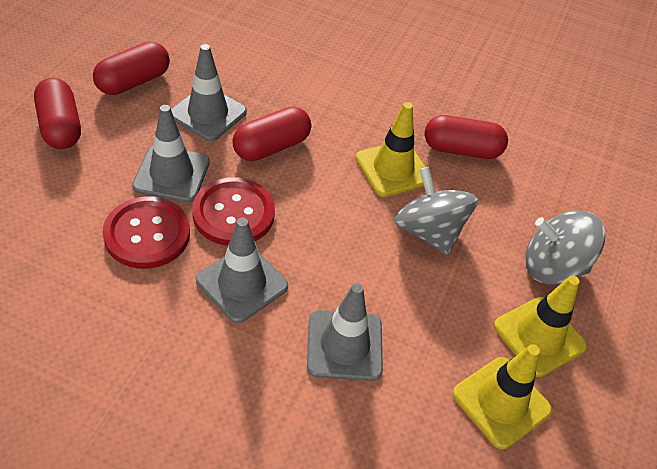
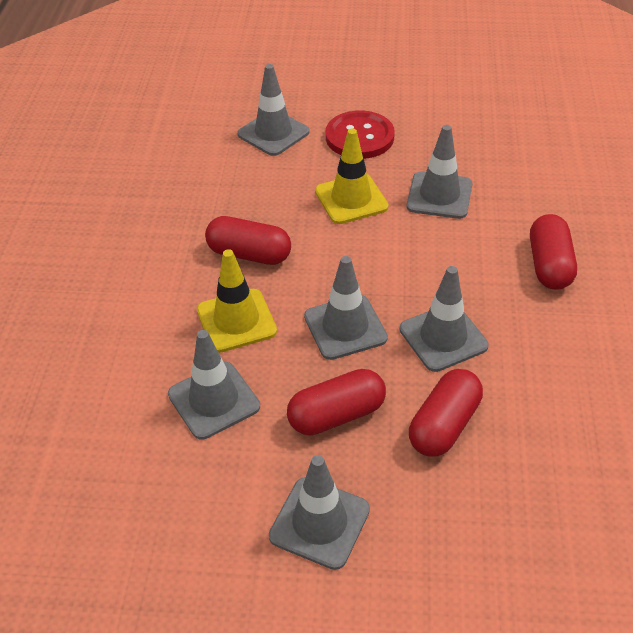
grey spinning top: [394,167,478,255] [525,210,605,285] = 2 -> none = 0
grey traffic cone: [132,105,210,203] [171,44,247,141] [196,218,288,323] [307,283,383,381] = 4 -> [168,330,260,440] [237,64,310,156] [269,455,370,570] [304,256,388,360] [400,266,489,372] [406,125,472,219] = 6
red button: [103,196,190,269] [192,177,275,246] = 2 -> [326,110,395,159] = 1
yellow traffic cone: [356,102,432,197] [452,344,552,449] [494,276,587,377] = 3 -> [197,249,277,353] [315,128,389,224] = 2

